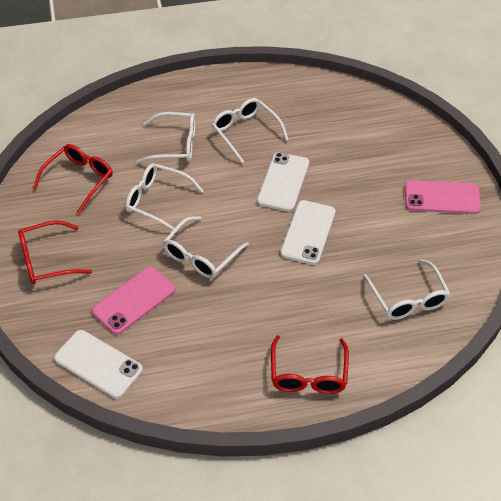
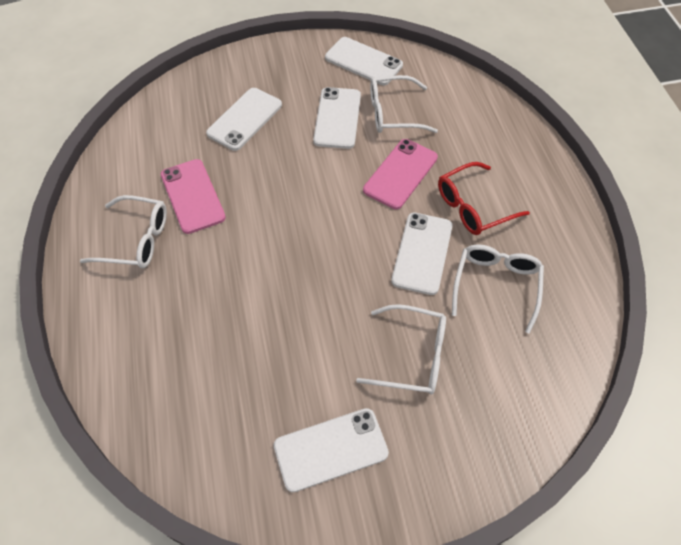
red glasses: [18,220,92,284] [33,144,113,214] [271,335,349,394] = 3 -> [438,162,530,235] = 1
white glasses: [125,163,203,233] [136,112,196,164] [163,216,249,278] [212,98,289,163] [363,259,450,320] = 5 -> [80,195,167,268] [356,304,446,394] [370,75,438,133] [452,245,544,333] = 4
white phone: [54,330,143,398] [257,152,309,211] [280,200,336,265] = 3 -> [206,88,282,151] [274,408,389,492] [313,87,361,149] [325,37,403,85] [391,213,453,295] = 5

